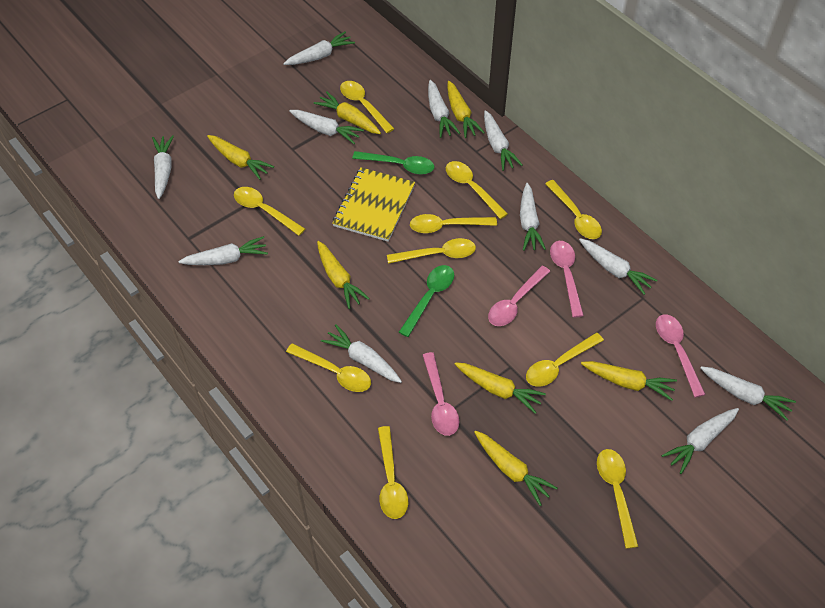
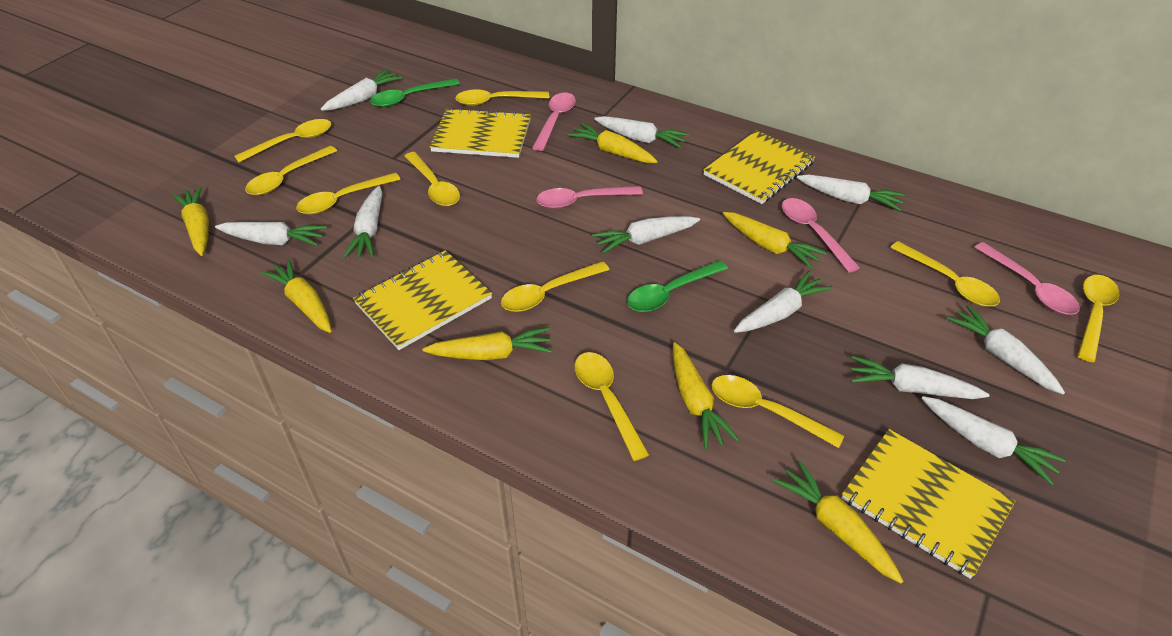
white carrot: [152,135,174,199] [178,236,268,265] [283,31,355,65] [289,110,364,144] [321,325,402,383] [428,80,460,138] [484,110,523,171] [520,183,546,251] [579,238,658,295] [662,408,739,474] [700,366,796,421] = 11 -> [215,222,327,246] [321,69,403,111] [344,186,383,258] [592,216,700,254] [594,116,689,148] [734,271,833,333] [797,175,905,211] [851,356,990,399] [922,396,1066,485] [947,305,1065,394] = 10
yellow notebook: [332,167,415,242] = 1 -> [353,250,492,350] [430,108,531,158] [703,130,815,204] [841,429,1016,579] = 4

